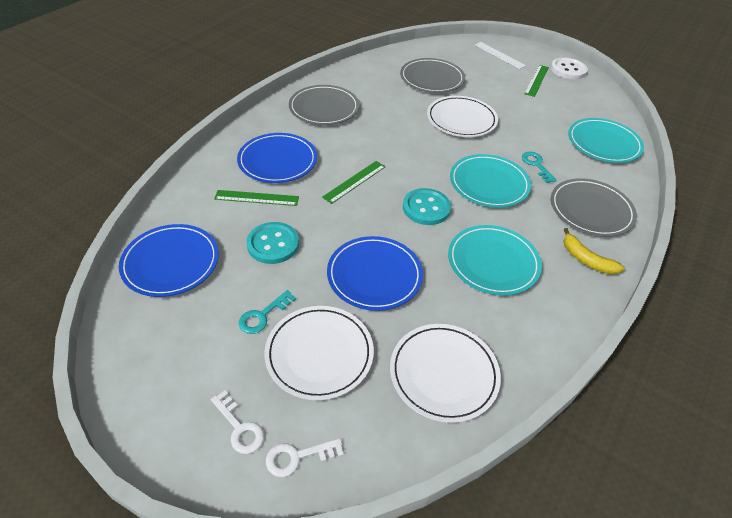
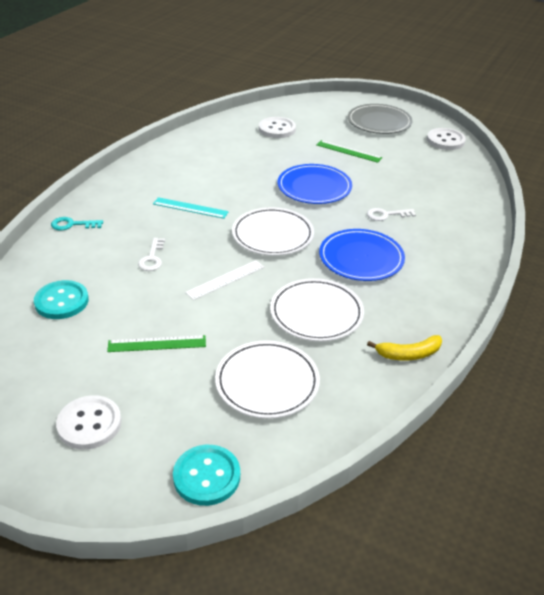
blue plate: [119,224,219,297] [237,133,317,183] [327,236,423,311] = 3 -> [278,164,352,204] [319,229,405,281] = 2
green ruler: [214,190,299,206] [322,161,386,204] [524,65,549,97] = 3 -> [107,335,206,352] [317,140,382,163] = 2
grey plate: [289,85,359,125] [400,58,465,93] [551,178,637,237] = 3 -> [348,104,412,134] = 1
turquoise key: [238,290,296,334] [522,152,557,183] = 2 -> [51,217,103,230] = 1
turquoise plate: [448,225,542,296] [450,154,531,208] [568,118,644,163] = 3 -> none = 0
turquoise ruler: none = 0 -> [153,197,229,219] = 1
white button: [551,57,588,79] = 1 -> [56,395,121,450] [259,117,296,138] [427,128,466,150] = 3

